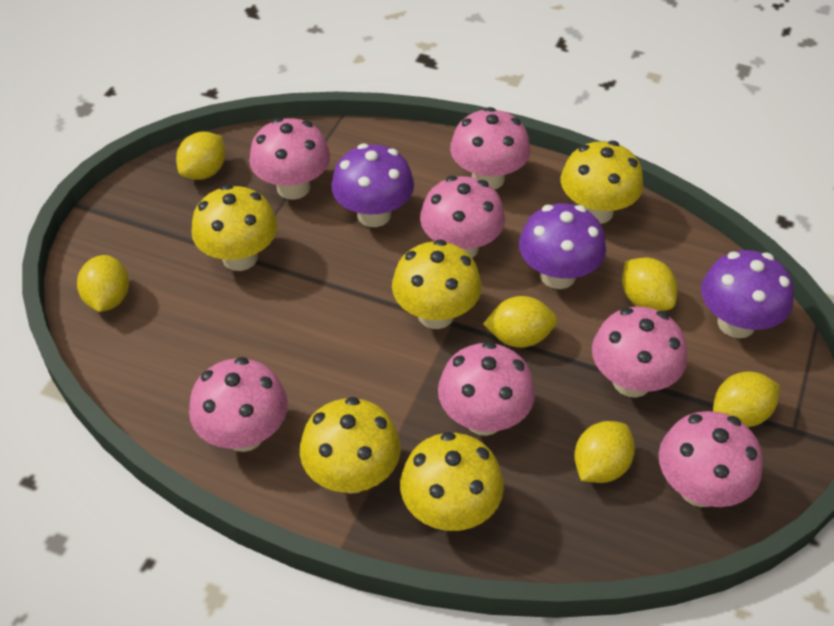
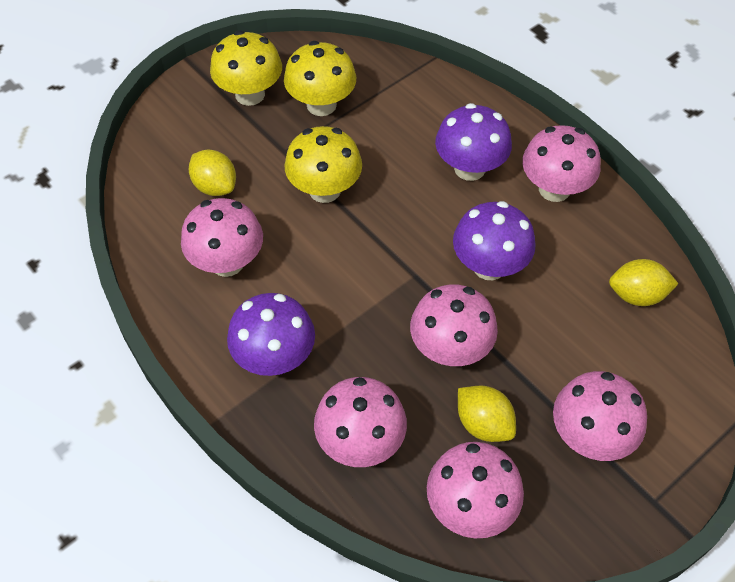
pink mushroom: [189,357,288,452] [249,118,330,200] [420,176,505,258] [438,341,535,436] [450,107,530,189] [592,306,687,398] [659,411,763,507] = 7 -> [181,198,263,277] [314,377,407,467] [410,284,498,366] [427,442,524,538] [522,125,600,202] [553,371,647,461] = 6
yellow lemon: [77,255,129,312] [176,132,226,180] [483,296,557,348] [574,421,635,483] [622,257,678,311] [713,372,780,427] = 6 -> [189,150,236,196] [458,385,516,442] [609,259,679,306] = 3
yellow mushroom: [191,185,278,271] [300,397,401,494] [392,240,482,329] [400,432,504,531] [561,141,643,224] = 5 -> [210,30,282,106] [284,41,356,116] [285,126,362,203] = 3

